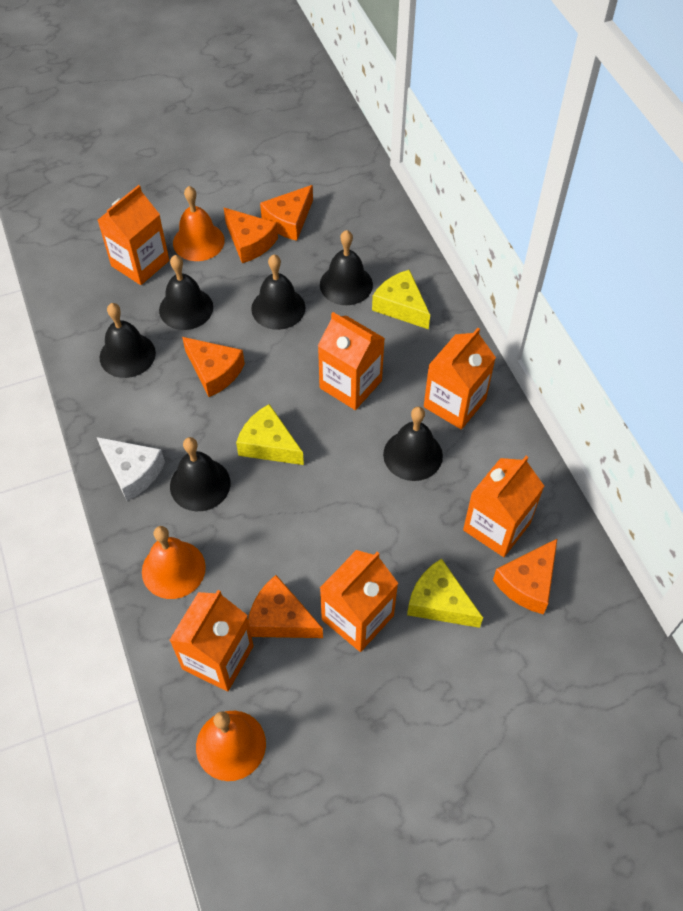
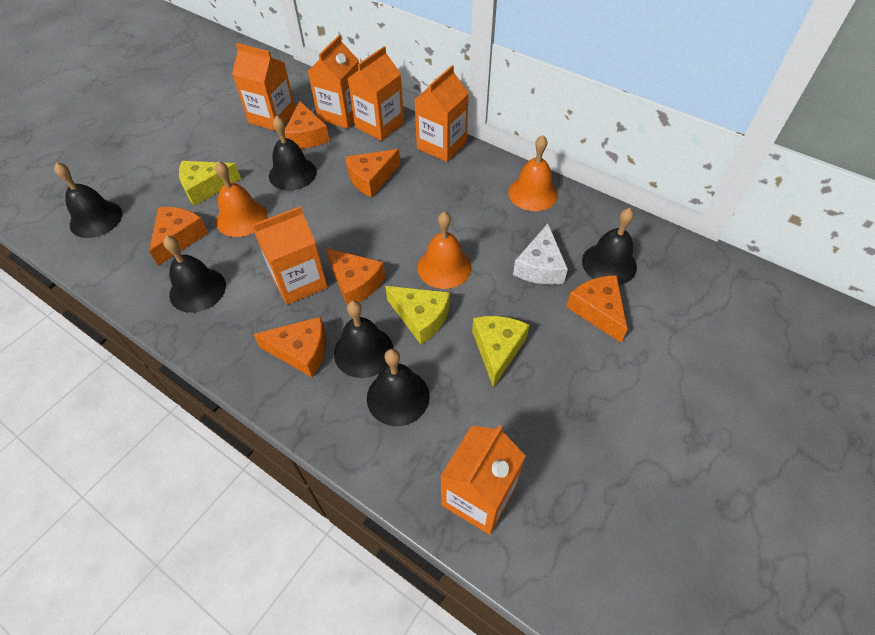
orange cheese: [182,337,245,397] [223,207,278,263] [248,575,323,638] [260,185,313,241] [493,539,557,614] = 5 -> [149,207,208,266] [253,317,326,377] [285,101,330,149] [326,248,385,305] [345,149,400,198] [566,275,628,343] = 6

